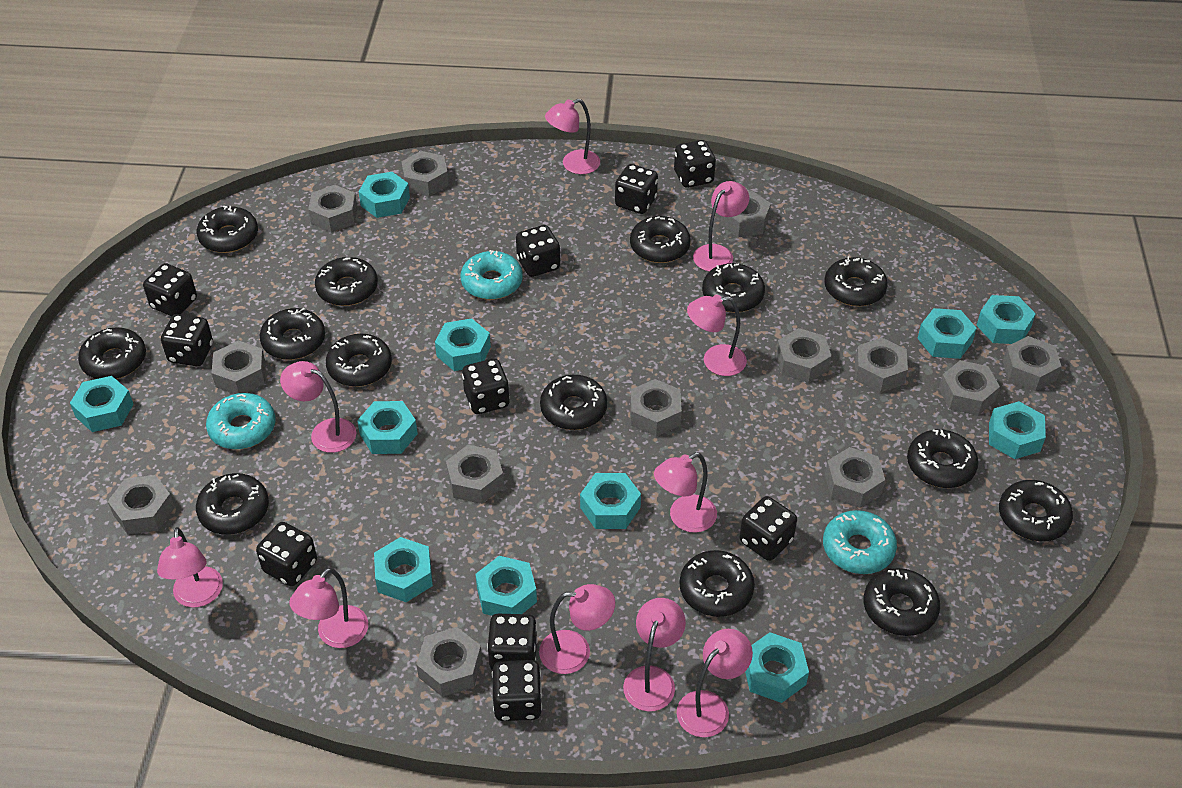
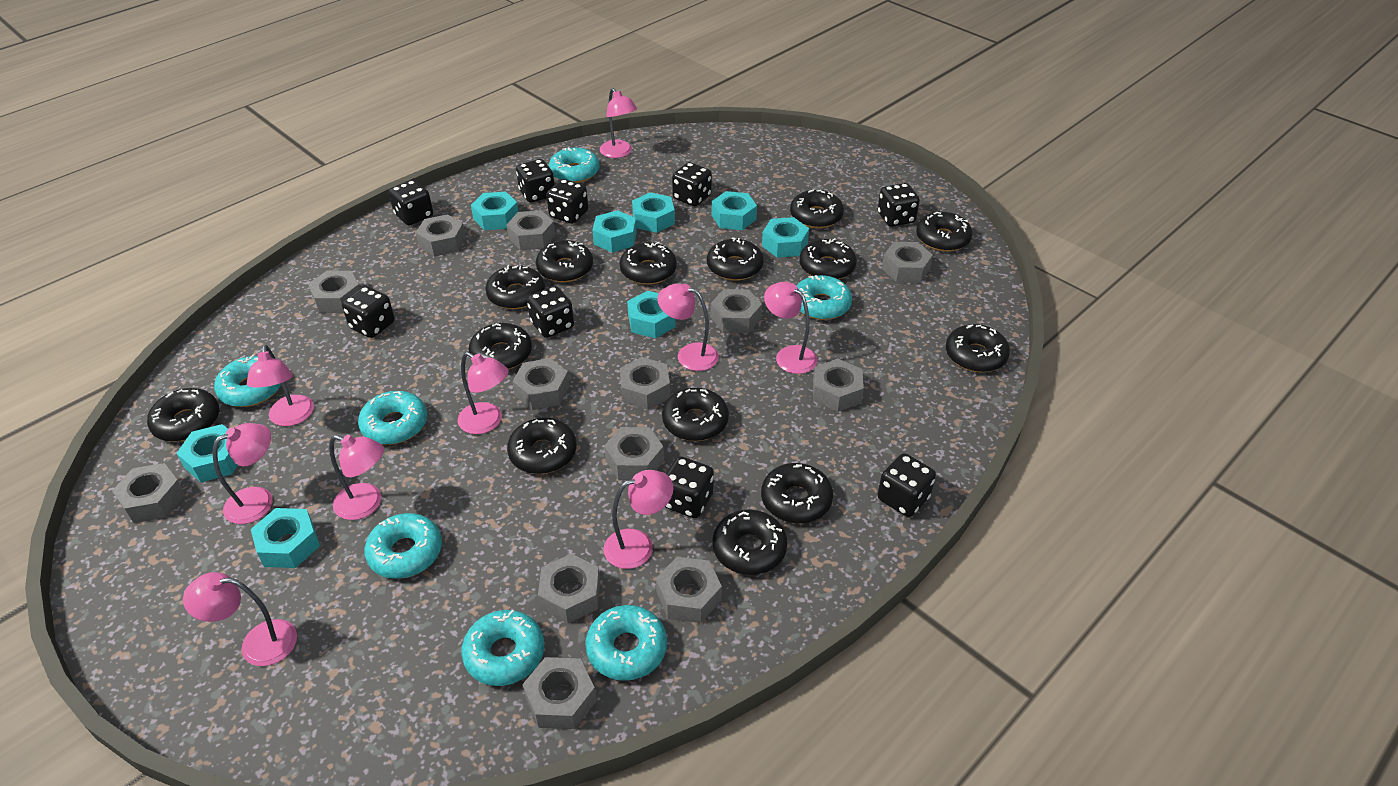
black dice: [143,263,197,316] [161,314,213,366] [256,522,317,586] [462,358,510,414] [487,614,538,670] [492,660,542,721] [516,225,560,277] [615,164,658,214] [674,140,716,188] [740,496,797,561] = 10 -> [342,286,395,338] [389,180,433,225] [516,159,555,203] [527,286,574,338] [546,179,588,224] [665,456,714,518] [672,162,712,206] [878,183,920,227] [878,453,936,517] = 9
pink lamp: [157,527,223,607] [280,361,356,453] [289,568,368,648] [539,584,615,674] [545,99,600,174] [623,598,686,711] [654,452,717,533] [676,629,753,737] [687,295,747,376] [693,181,749,271] = 10 -> [183,572,297,666] [213,423,273,524] [247,345,314,426] [329,435,384,520] [458,352,509,434] [600,88,637,158] [604,470,673,569] [657,283,719,371] [764,282,817,374] = 9
turquoise donut: [206,393,276,450] [461,250,523,300] [823,510,897,574] = 3 -> [214,354,281,407] [358,391,427,445] [365,513,442,579] [461,610,544,686] [549,147,600,183] [585,605,667,681] [797,275,852,320] = 7
turquoise nut: [70,376,134,432] [357,401,418,454] [358,172,410,218] [374,537,433,602] [435,318,491,371] [475,556,537,616] [580,473,641,529] [745,632,809,703] [917,308,977,359] [976,295,1036,344] [989,401,1046,459] = 11 -> [176,424,238,482] [251,508,320,568] [471,192,518,230] [592,210,637,252] [627,291,676,338] [632,192,675,233] [712,191,757,230] [762,217,809,258] = 8

